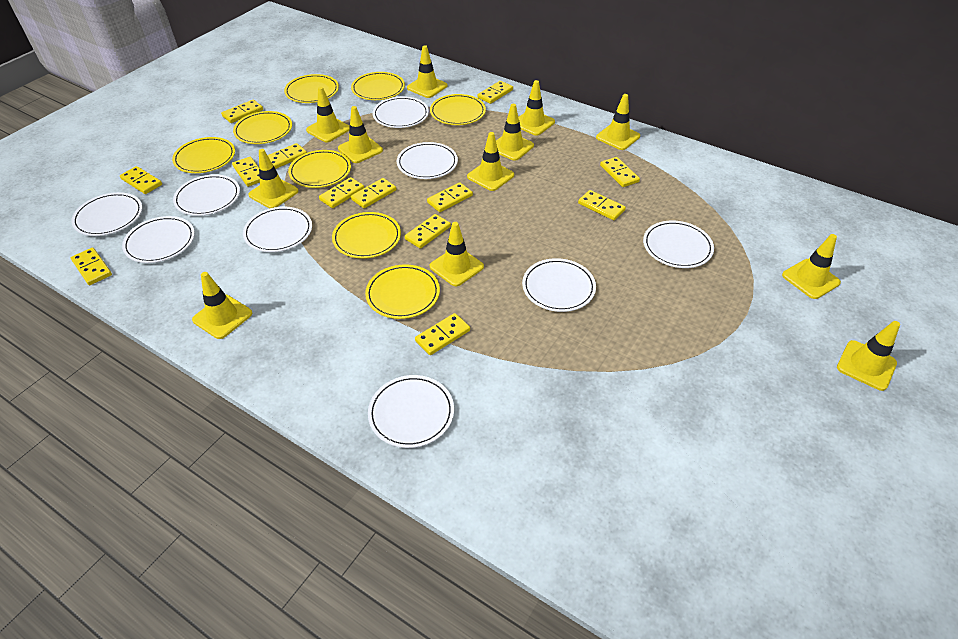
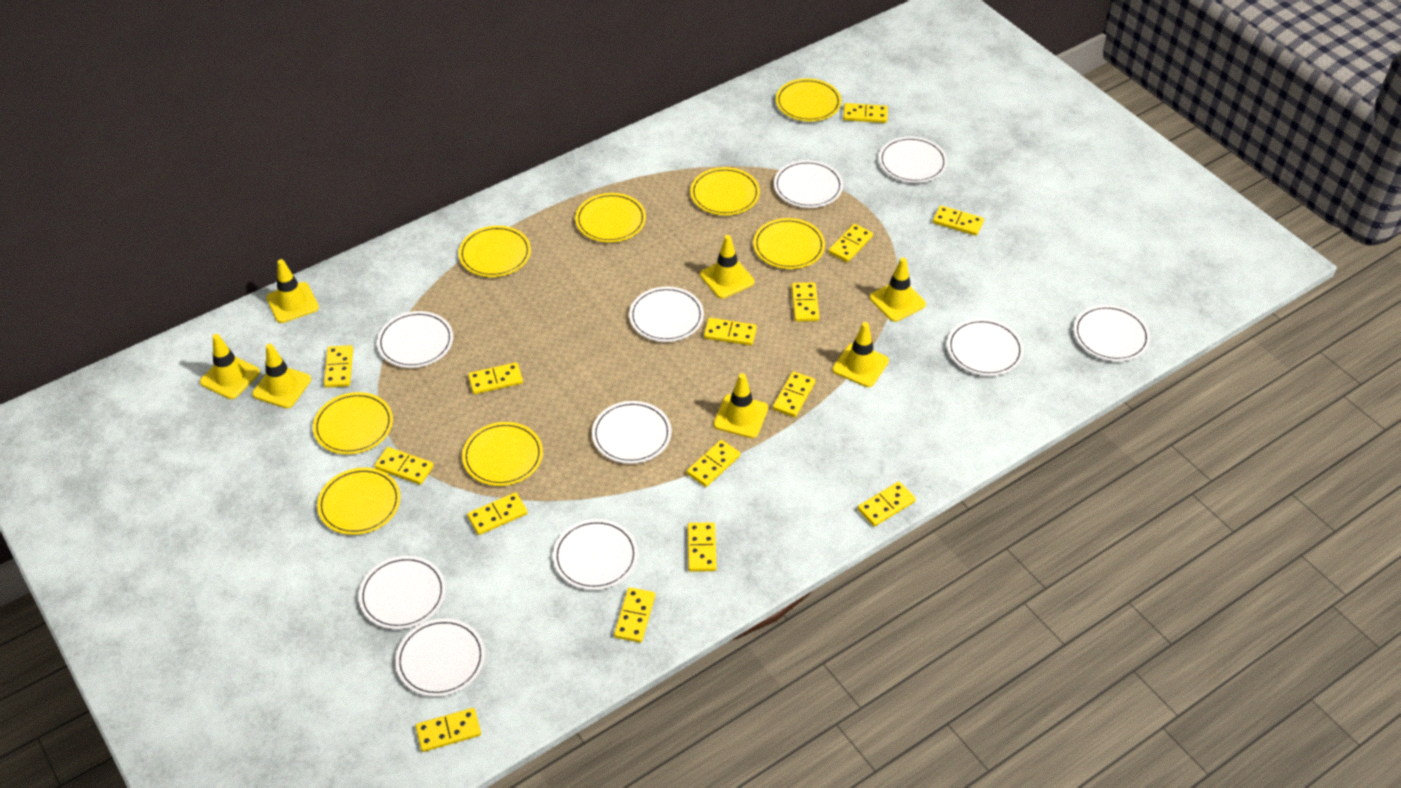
white plate: [71,192,142,236] [122,216,195,263] [173,174,240,216] [243,207,312,252] [368,375,454,448] [372,96,429,128] [397,142,458,179] [522,258,596,312] [643,221,714,268] = 9 -> [359,556,446,629] [377,311,453,368] [395,618,485,697] [553,519,638,590] [592,401,672,464] [629,287,704,342] [774,160,843,208] [879,137,947,183] [947,319,1024,376] [1074,305,1150,361] = 10
yellow domino: [71,247,112,285] [120,166,162,194] [221,100,263,123] [232,157,260,187] [268,143,307,169] [319,177,364,208] [351,178,396,208] [405,214,451,249] [415,313,470,355] [427,182,473,212] [478,81,513,104] [578,190,626,220] [600,157,640,187] = 13 -> [324,345,353,388] [374,447,433,485] [415,708,481,752] [467,492,527,535] [468,362,523,394] [614,587,655,643] [687,440,740,487] [687,522,717,572] [704,318,757,346] [773,371,815,417] [791,282,819,322] [828,224,873,262] [843,103,888,123] [858,482,916,527] [933,206,984,236] = 15
yellow traffic cone: [192,272,252,339] [249,149,298,209] [306,87,350,142] [338,106,383,163] [407,45,447,98] [430,222,484,286] [467,132,514,191] [496,104,534,161] [518,80,555,136] [596,94,640,150] [782,234,841,299] [837,321,900,391] = 12 -> [200,334,260,399] [252,344,311,408] [266,259,319,323] [700,235,754,298] [714,373,768,438] [833,322,889,387] [870,258,926,322] = 7

